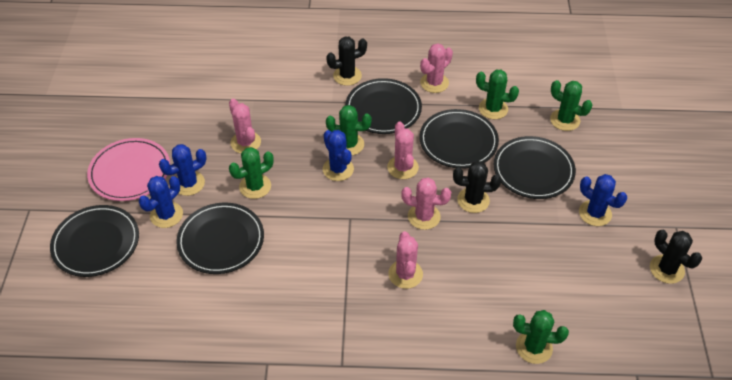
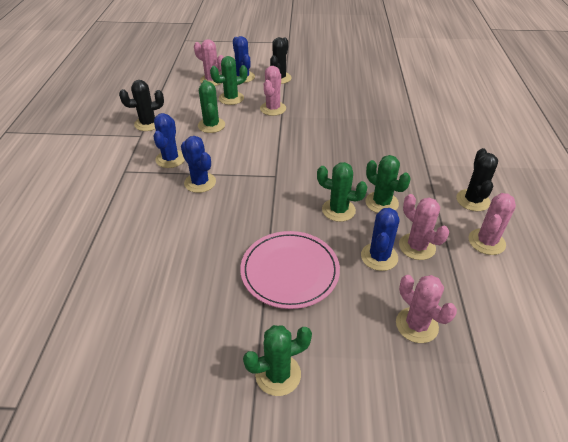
black plate: [50,205,139,277] [176,202,264,274] [345,78,422,134] [419,109,499,169] [494,136,576,199] = 5 -> none = 0

